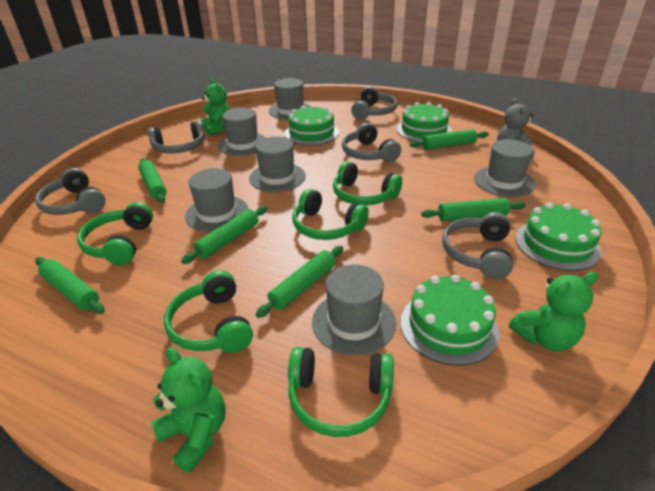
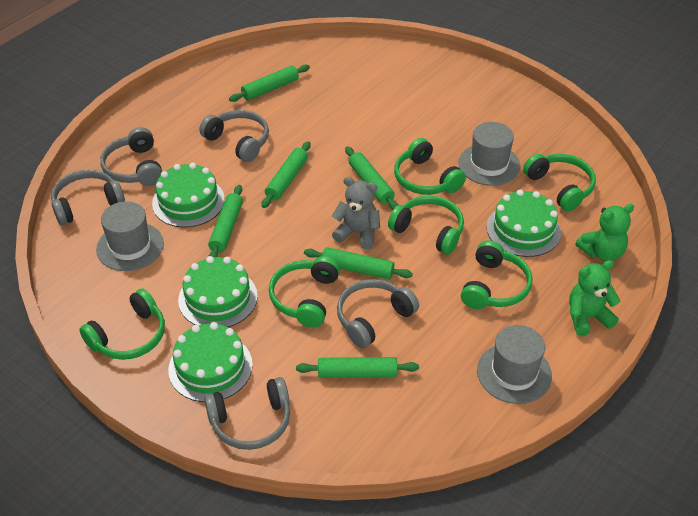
green headphones: [77,202,153,265] [164,270,253,353] [288,347,394,437] [292,189,369,240] [333,161,402,205] = 5 -> [79,289,165,360] [269,256,340,328] [388,196,464,255] [394,138,466,195] [461,240,533,309] [523,154,596,211] = 6
green teddy bear: [151,347,226,473] [201,78,230,136] [509,272,598,351] = 3 -> [569,260,620,336] [575,204,634,261] = 2
grey hat: [185,168,248,232] [218,108,266,156] [249,137,306,192] [269,78,311,120] [312,265,396,356] [474,139,535,197] = 6 -> [96,201,164,271] [458,122,520,186] [477,325,552,404] = 3

